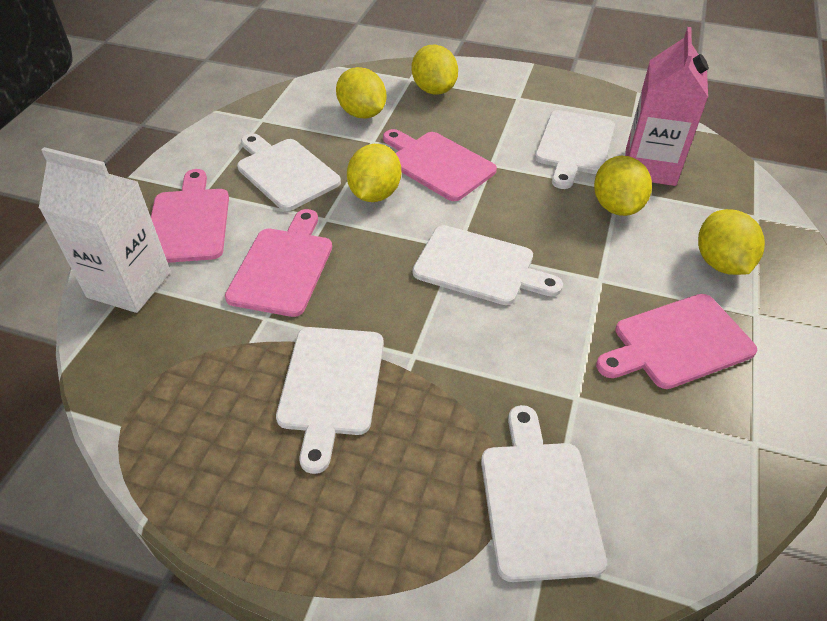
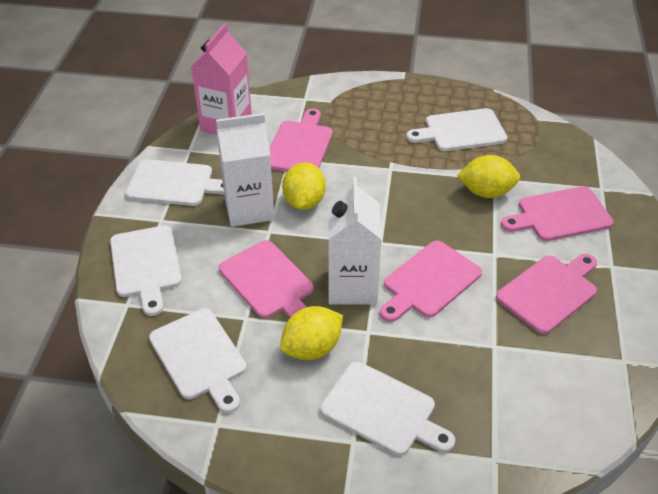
pink cutting board: [151,169,229,263] [225,209,332,317] [383,129,497,201] [596,294,757,389] = 4 -> [219,240,313,318] [269,108,333,172] [380,241,482,322] [496,254,597,334] [501,186,614,241] = 5
white carton: [39,147,171,313] = 1 -> [216,113,274,227] [329,177,382,304] = 2
yellow lemon: [336,67,386,118] [347,144,401,202] [412,45,458,95] [594,156,652,216] [698,209,765,275] = 5 -> [280,306,343,360] [282,162,326,210] [457,155,520,198] = 3

